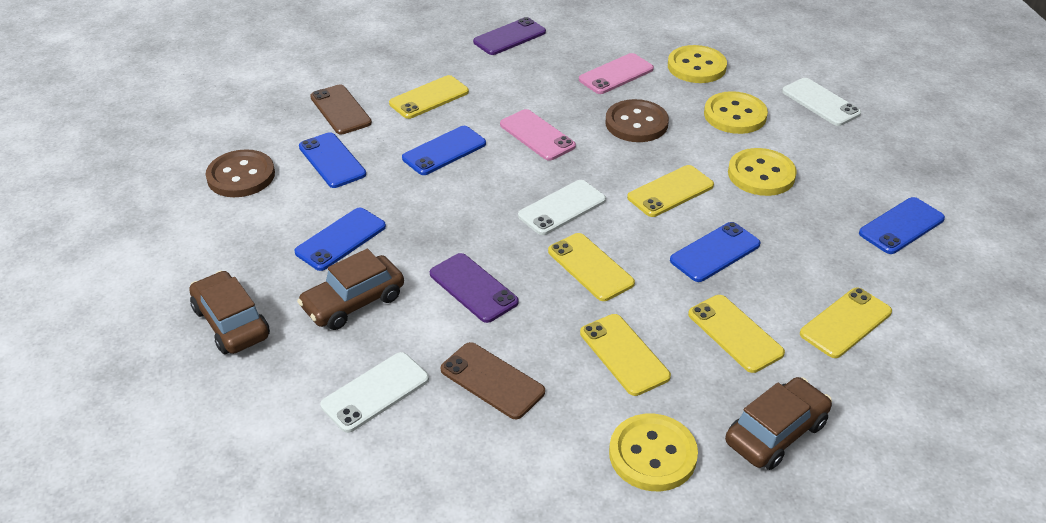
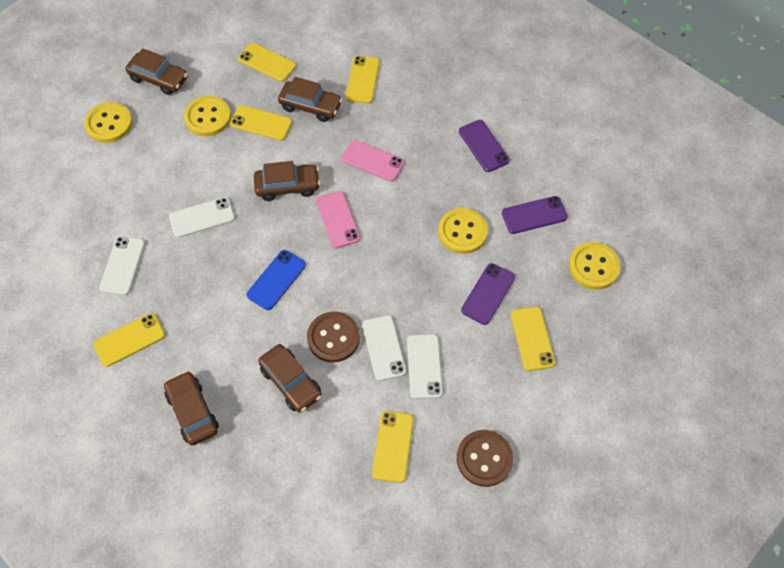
blue phone: [294,208,386,271] [299,132,366,188] [402,126,486,175] [670,222,761,282] [859,197,945,254] = 5 -> [246,250,306,310] = 1
brown car: [189,271,270,354] [297,249,404,330] [725,377,832,470] = 3 -> [126,48,188,95] [164,371,219,446] [254,161,320,201] [258,344,322,412] [278,77,343,122] = 5
brown phone: [310,85,372,135] [441,342,545,419] = 2 -> none = 0
purple phone: [430,253,519,323] [473,17,546,55] = 2 -> [459,120,510,172] [461,263,515,325] [502,196,568,234] = 3
white phone: [320,352,429,433] [518,180,606,235] [782,78,861,126] = 3 -> [99,236,145,295] [169,197,235,238] [362,315,406,381] [407,334,443,399] = 4

